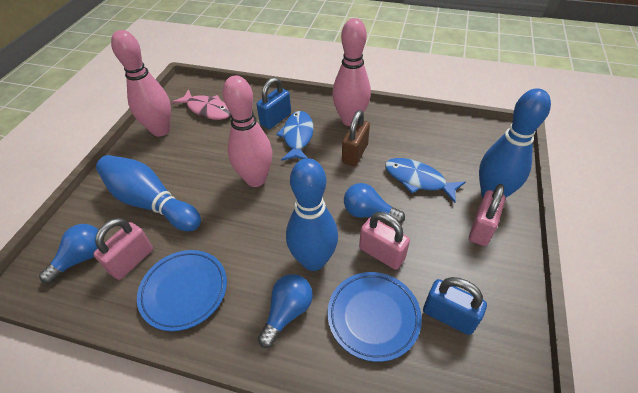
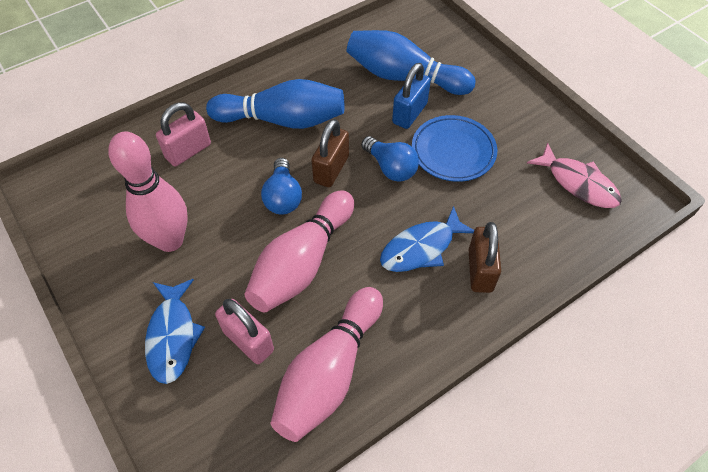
blue bowling pin: [96,155,201,231] [286,158,338,271] [479,88,551,198] = 3 -> [206,79,344,129] [347,30,475,95] = 2
blue light bulb: [39,224,98,284] [258,274,313,348] [344,183,405,223] = 3 -> [261,158,302,215] [361,136,419,182] = 2
blue padlock: [257,77,291,129] [423,277,487,335] = 2 -> [392,63,431,129] = 1
blue plate: [137,250,227,331] [327,272,422,362] = 2 -> [412,115,497,182] = 1
brown padlock: [342,110,370,166] = 1 -> [311,119,349,187] [469,222,501,293] = 2
pink padlock: [93,218,153,280] [359,212,410,270] [469,184,506,246] = 3 -> [156,102,211,167] [215,299,274,364] = 2

